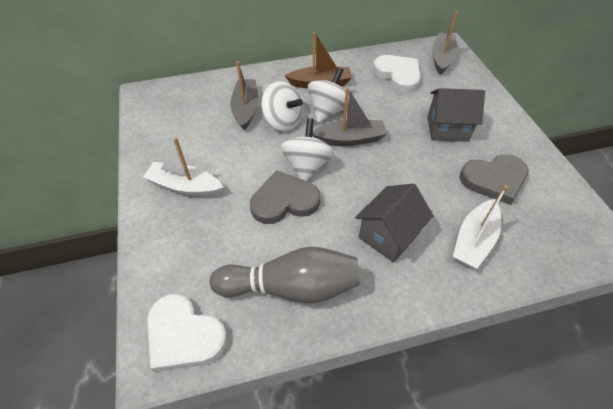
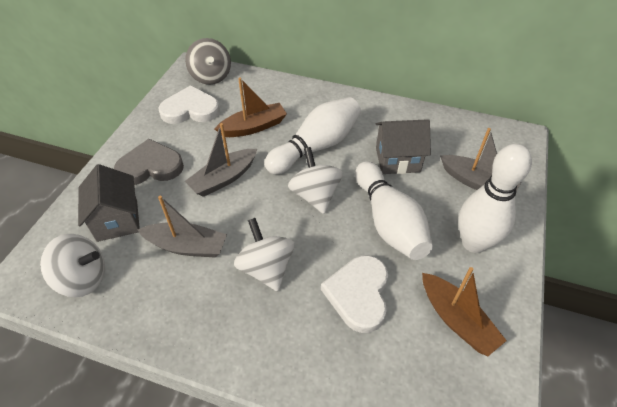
brown boat: [285,32,352,89] = 1 -> [215,78,287,137] [422,267,507,357] = 2
grey bowling pin: [210,247,360,303] = 1 -> none = 0
grey heart: [250,170,320,224] [460,154,529,205] = 2 -> [114,139,184,185] = 1
grey spinning top: none = 0 -> [185,38,231,85] = 1
white boat: [143,137,223,197] [453,185,508,269] = 2 -> none = 0
white bowling pin: none = 0 -> [264,97,361,174] [355,161,433,260] [458,144,532,253] = 3

